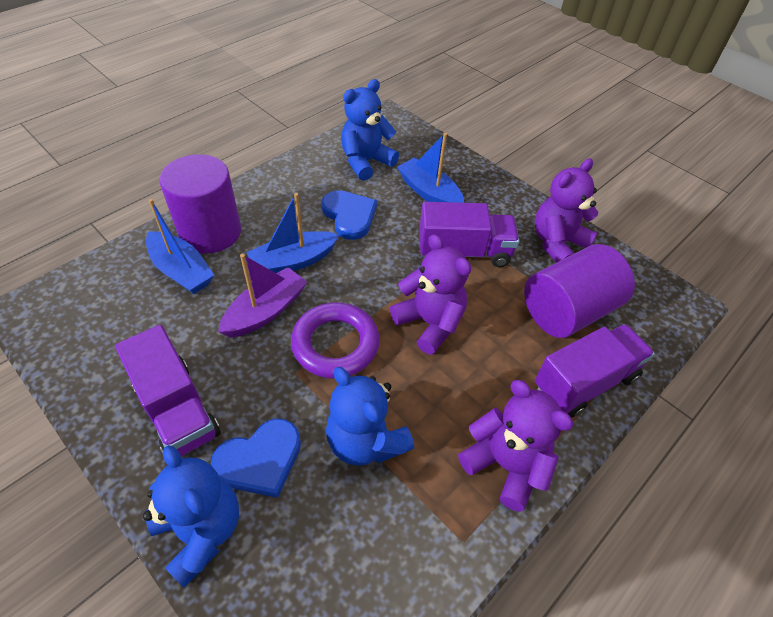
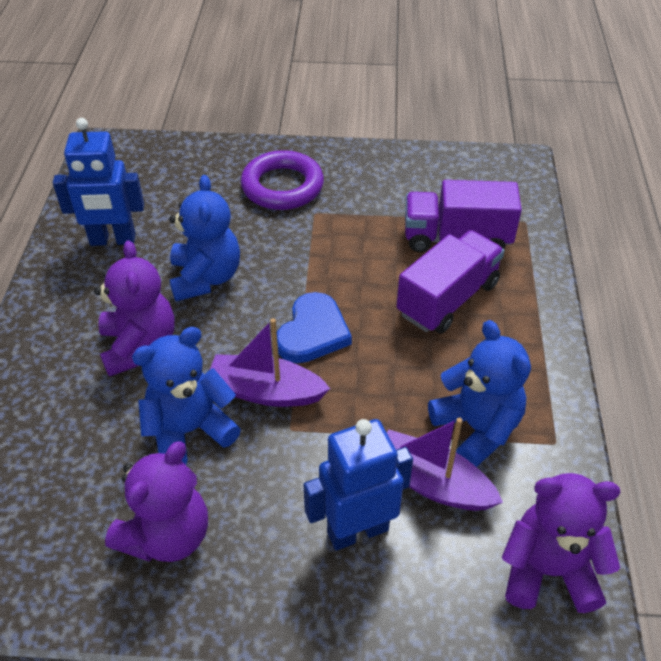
blue boat: [146,199,214,294] [246,193,339,273] [397,133,464,203] = 3 -> none = 0
blue heart: [211,418,301,498] [321,190,377,240] = 2 -> [277,292,352,363] = 1
blue robot: none = 0 -> [53,118,144,246] [303,419,413,551] = 2
purple boat: [218,254,307,338] = 1 -> [210,318,330,407] [387,417,503,511] = 2
purple cylinder: [159,154,241,253] [524,244,635,338] = 2 -> none = 0
purple truck: [115,325,221,456] [419,202,520,267] [535,324,655,418] = 3 -> [397,230,504,334] [405,180,522,252] = 2

